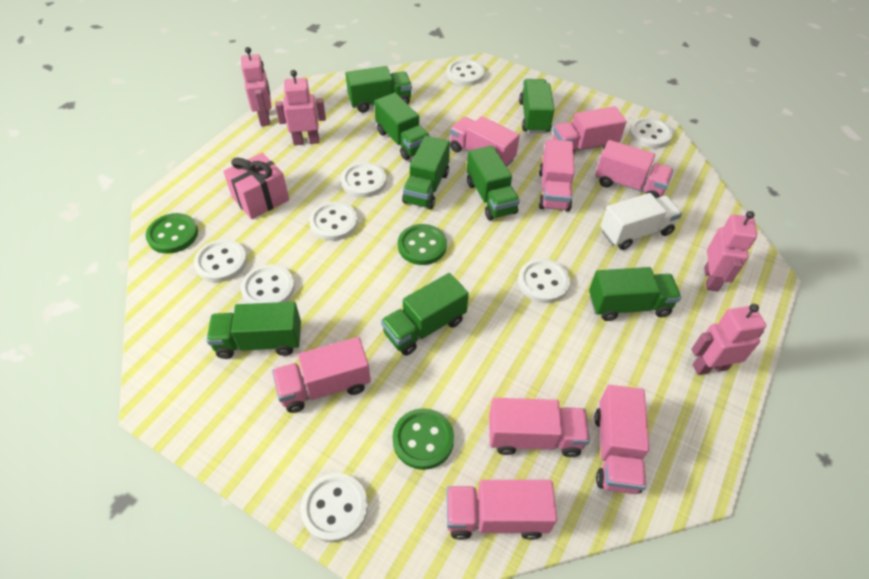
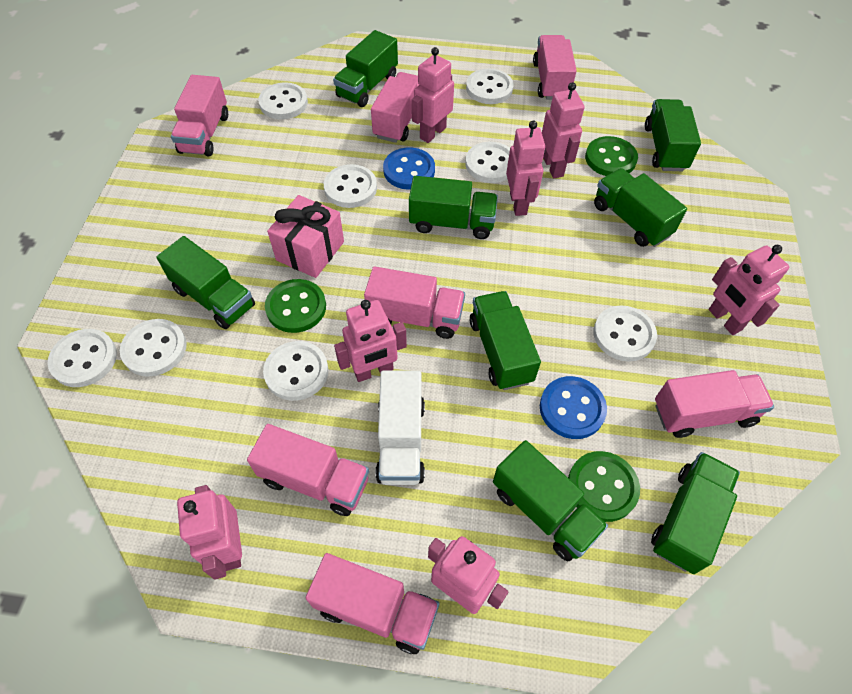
blue button: none = 0 -> [383,147,435,190] [540,376,607,439] = 2
pink robot: [241,47,271,126] [275,70,326,145] [692,304,766,375] [704,211,757,292] = 4 -> [177,485,242,580] [334,300,407,382] [412,47,454,143] [428,536,508,614] [506,121,545,216] [542,82,585,178] [709,245,789,335] = 7
pink truck: [272,337,371,413] [446,480,557,540] [450,116,520,167] [489,398,590,457] [538,139,574,212] [552,106,627,154] [594,385,649,494] [595,140,673,198] = 8 -> [171,75,228,156] [247,424,369,516] [306,553,439,654] [364,267,465,339] [371,72,419,143] [533,35,577,100] [655,370,774,438] = 7

